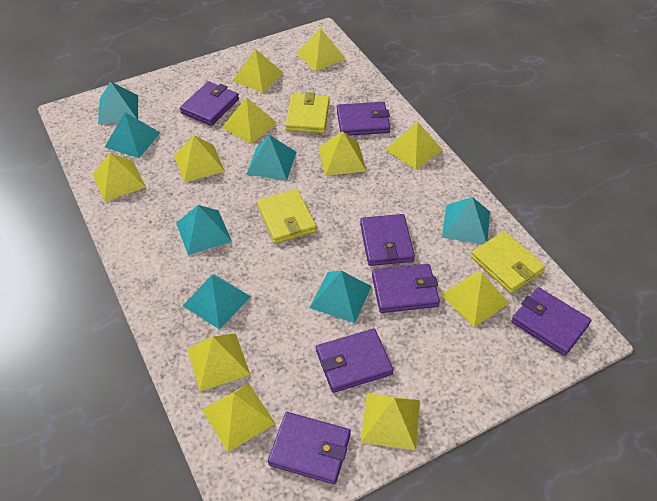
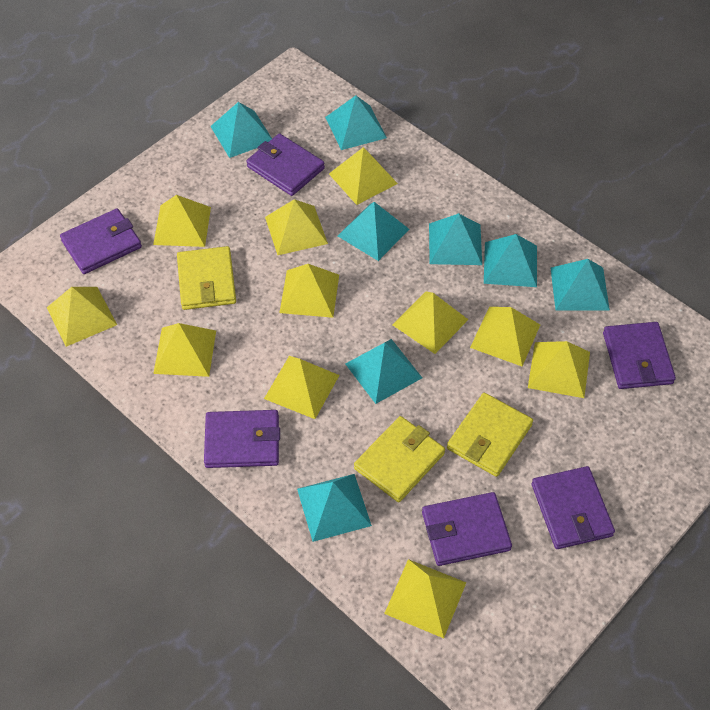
purple wallet: [180,82,239,126] [268,412,351,484] [316,329,393,393] [337,102,390,136] [360,214,415,266] [372,264,440,313] [511,287,591,356] = 7 -> [60,209,142,274] [204,410,280,468] [246,133,325,196] [422,492,512,566] [532,466,615,549] [603,322,676,389] = 6
turquoise pyramid: [98,81,138,124] [105,112,160,158] [176,205,232,255] [183,274,251,330] [246,135,296,180] [310,271,372,323] [442,197,490,244] = 7 -> [210,102,272,158] [297,474,372,542] [325,96,387,150] [338,202,409,261] [346,339,422,404] [429,213,482,265] [484,234,537,287] [551,259,610,311] = 8

